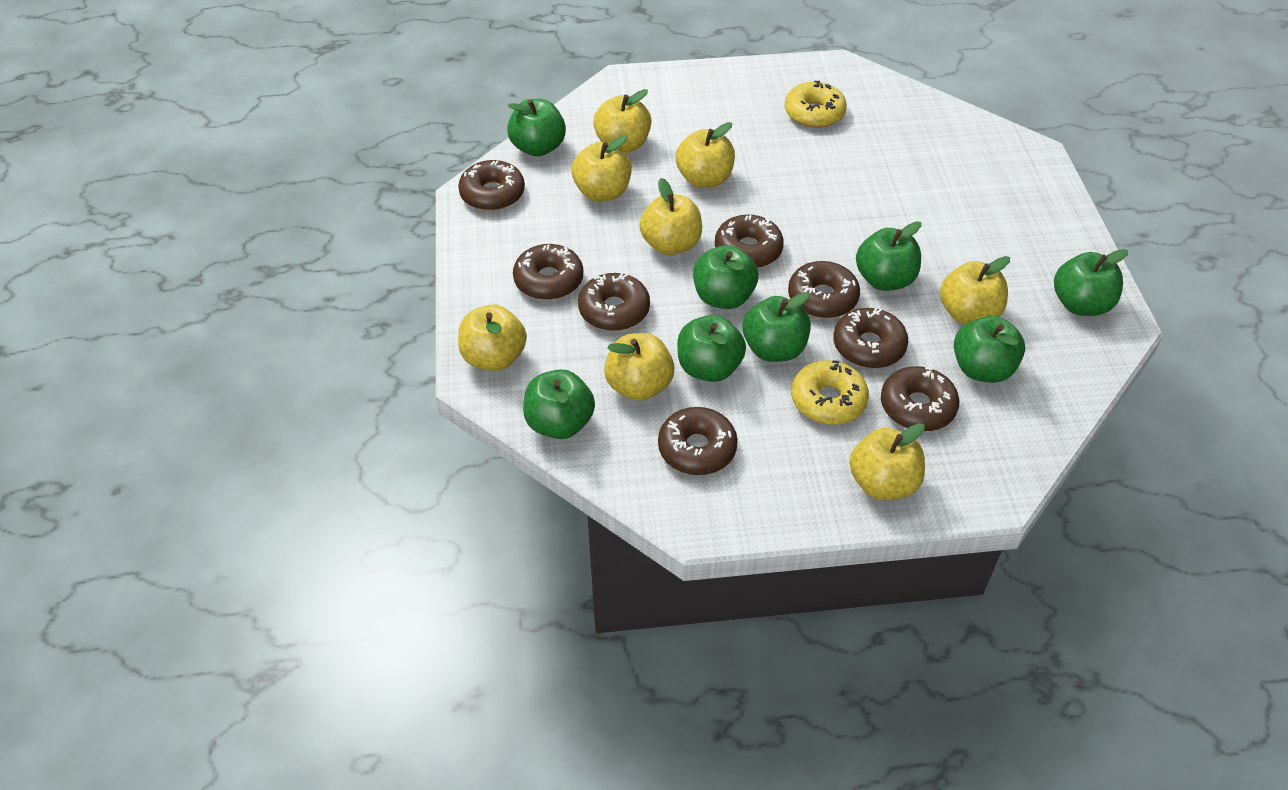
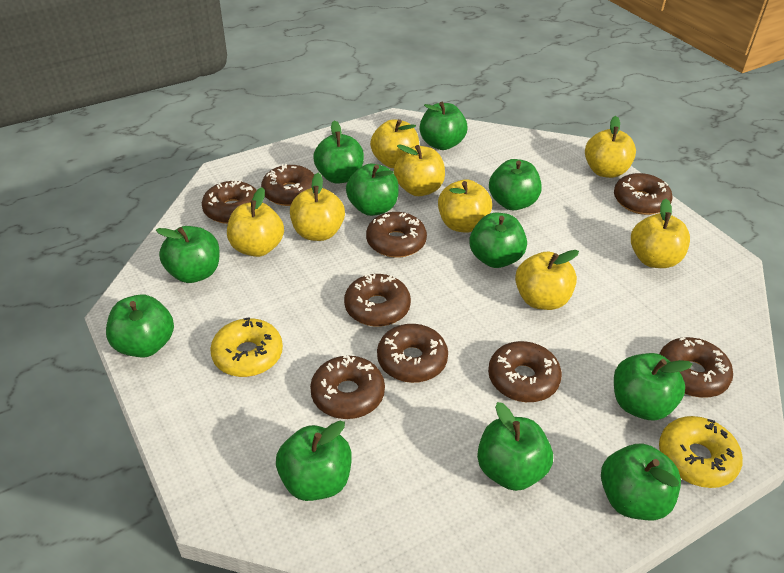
brown donut: [458,160,525,211] [513,244,583,300] [578,273,650,331] [658,407,738,475] [715,214,784,268] [788,261,860,318] [833,308,908,368] [881,366,959,431] = 8 -> [202,180,257,224] [261,164,315,206] [310,356,385,419] [344,274,411,327] [366,212,427,258] [377,324,448,383] [488,341,562,402] [614,173,673,215] [659,337,733,398] = 9
green apple: [507,99,566,157] [523,369,595,439] [677,315,746,382] [693,245,759,309] [743,292,811,362] [856,221,921,291] [954,316,1025,383] [1054,249,1128,316] = 8 -> [106,294,174,358] [156,226,220,283] [276,421,352,501] [314,120,364,184] [346,164,399,216] [420,102,467,150] [469,213,527,268] [477,402,553,491] [489,159,542,210] [601,444,681,520] [614,353,693,420] = 11

